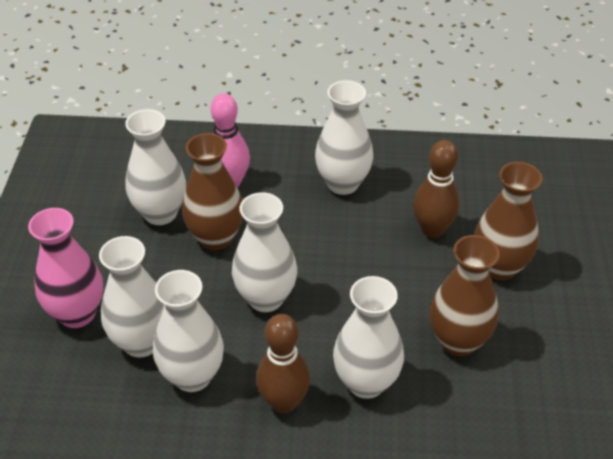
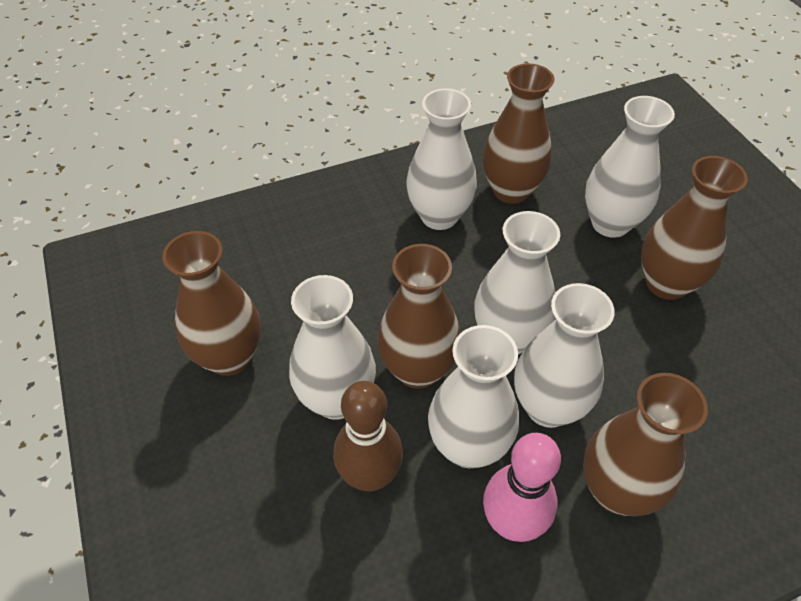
brown bowling pin: [256,314,310,414] [413,140,460,238] = 2 -> [333,381,403,491] = 1
brown vase: [182,133,243,250] [430,235,500,356] [474,162,542,280] = 3 -> [162,231,261,376] [377,244,460,389] [483,63,555,204] [583,373,708,516] [641,156,748,300] = 5
pink vase: [28,208,103,328] = 1 -> none = 0

